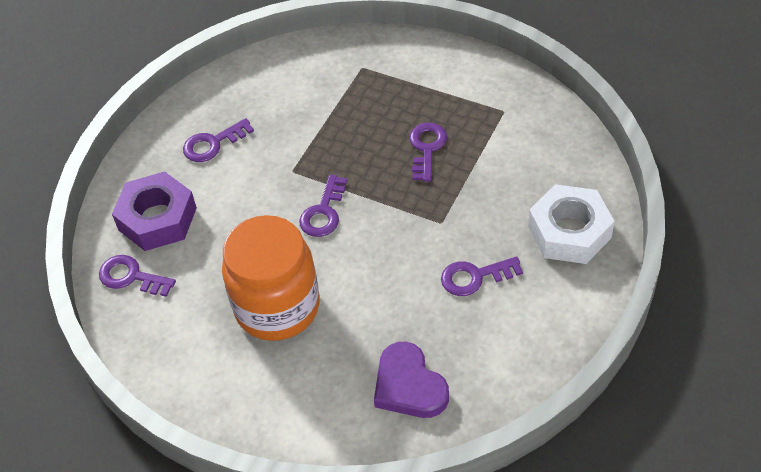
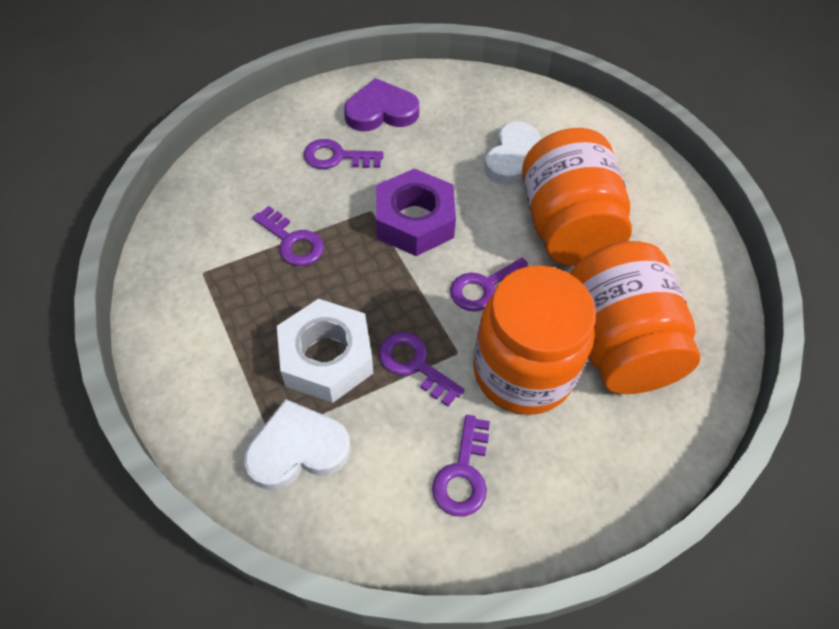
orange jar: [222,215,320,341] = 1 -> [473,265,596,415] [522,128,632,266] [570,241,701,394] = 3
white heart: none = 0 -> [244,399,351,490] [484,121,542,185] = 2

